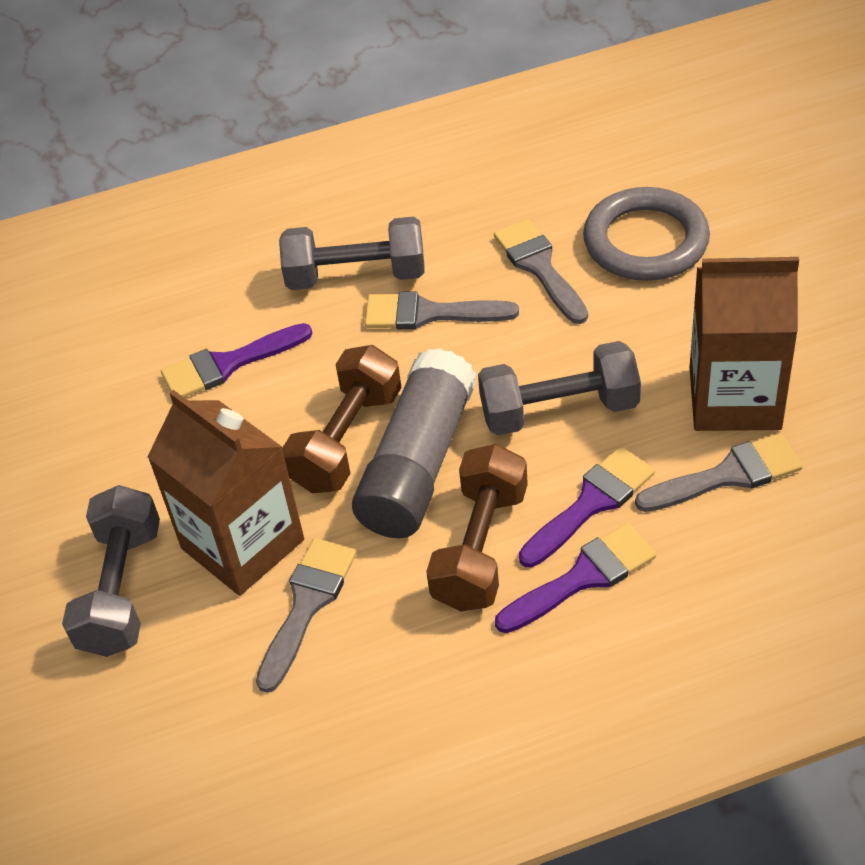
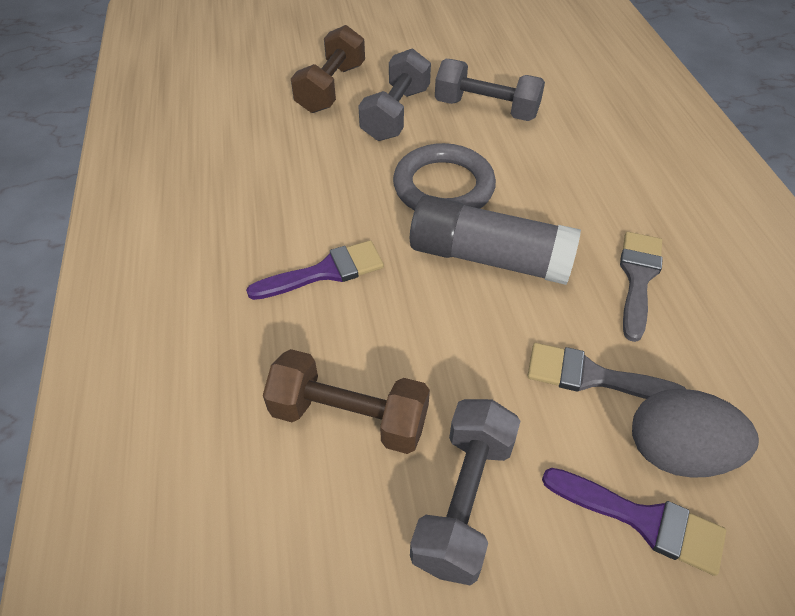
brown carton: [147,390,304,596] [690,257,799,431] = 2 -> none = 0
grey brush: [256,538,357,693] [365,291,519,329] [494,219,588,324] [635,433,803,512] = 4 -> [527,343,686,399] [620,232,663,342] = 2
grey egg: none = 0 -> [632,389,759,478] = 1
purple brush: [161,323,312,397] [495,523,656,633] [519,446,655,568] = 3 -> [246,240,384,300] [542,468,726,576] = 2

